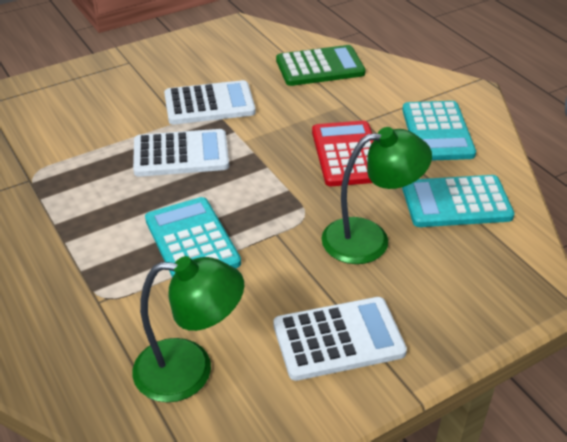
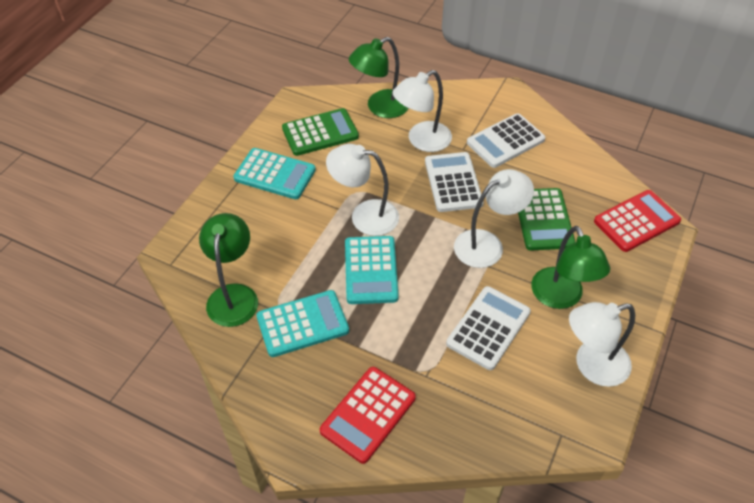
green calculator: [276,45,366,86] = 1 -> [282,108,359,156] [518,188,575,250] = 2
green lamp: [132,256,244,402] [321,127,432,264] = 2 -> [199,213,258,327] [349,37,408,118] [531,226,610,309] = 3
red calculator: [312,121,374,186] = 1 -> [320,367,416,464] [594,190,681,252] = 2
white lamp: none = 0 -> [326,144,399,236] [393,70,452,152] [454,169,534,268] [569,302,635,387] = 4

